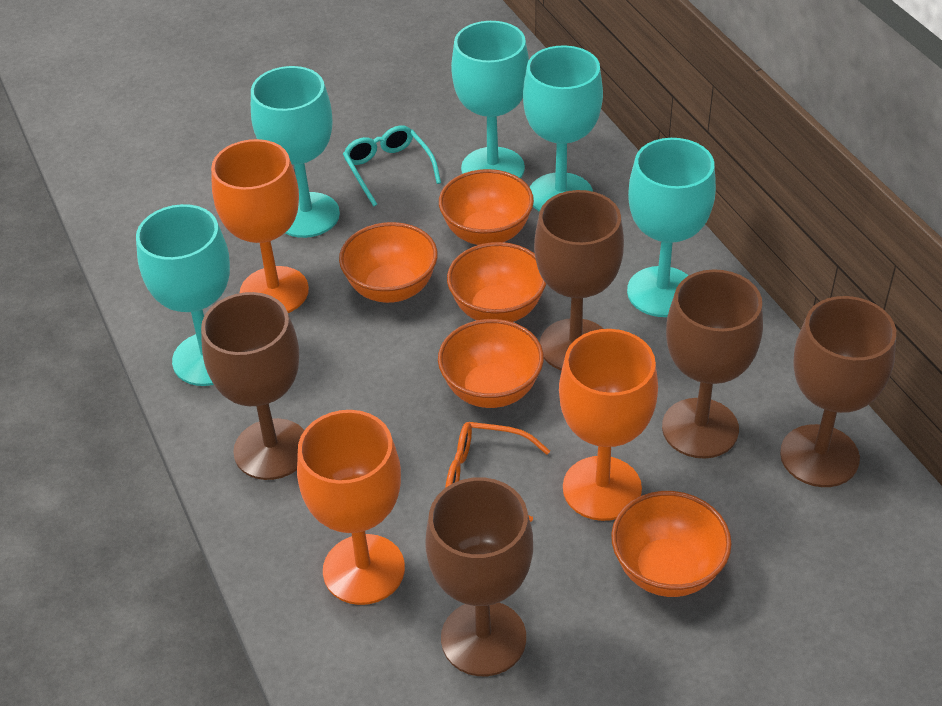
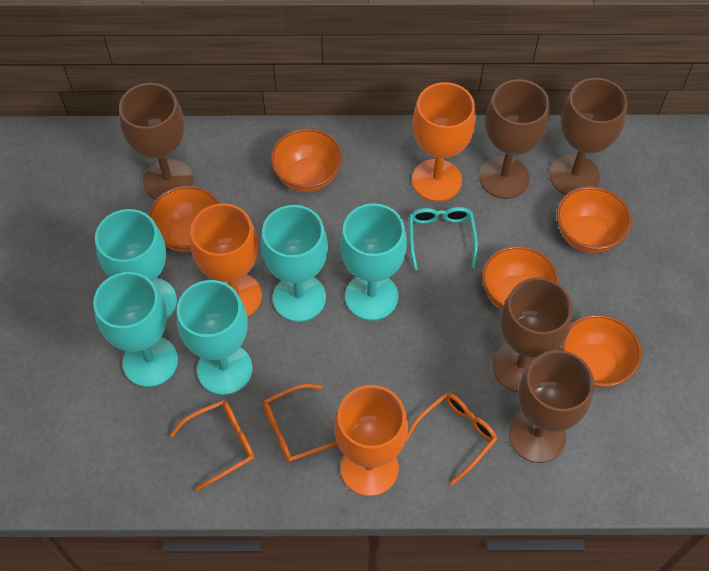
orange glasses: [445,422,550,522] = 1 -> [170,400,254,491] [263,384,338,463] [406,393,497,485] = 3

